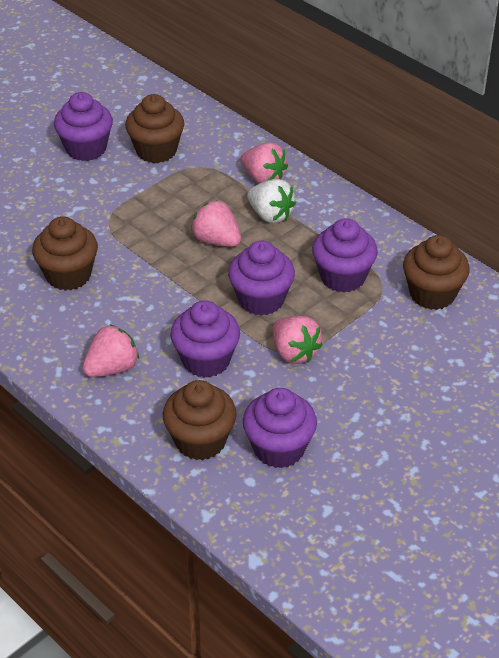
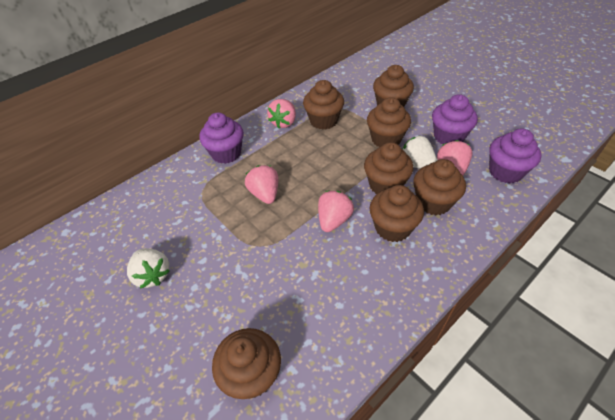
brown cupcake: [32,216,98,291] [125,94,184,163] [163,380,237,460] [403,235,470,310] = 4 -> [212,328,281,399] [303,80,344,130] [364,142,414,194] [367,97,411,147] [370,185,424,242] [373,65,414,107] [413,159,466,215] = 7
purple cupcake: [54,92,113,161] [170,300,240,378] [228,241,295,316] [243,388,317,468] [312,218,378,293] = 5 -> [199,112,244,164] [432,94,478,144] [489,128,542,184] = 3
white strawberry: [247,179,296,223] = 1 -> [127,248,170,288] [402,136,437,169] = 2

